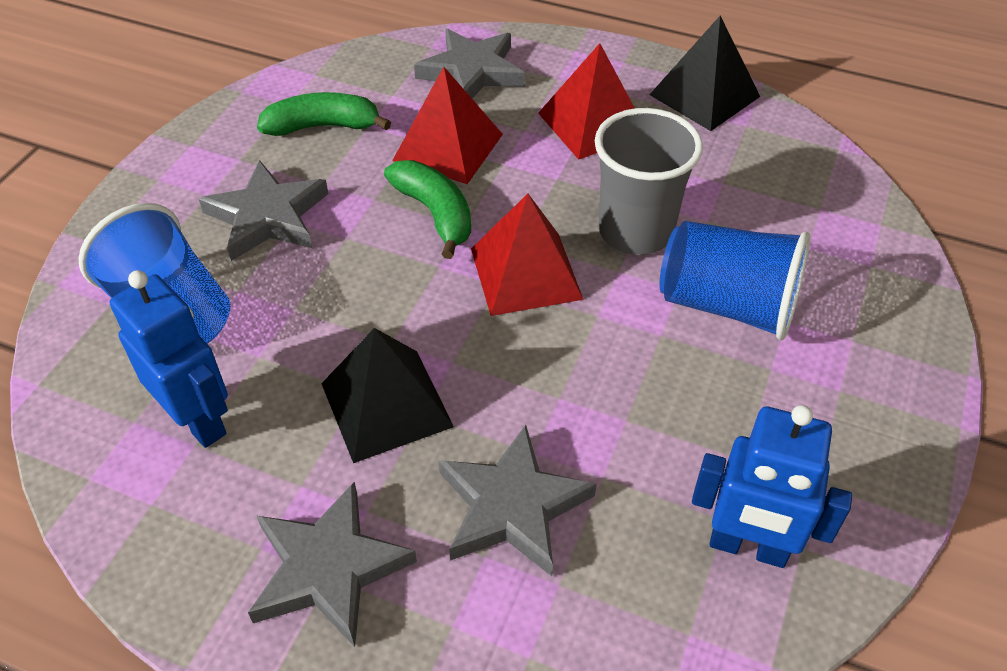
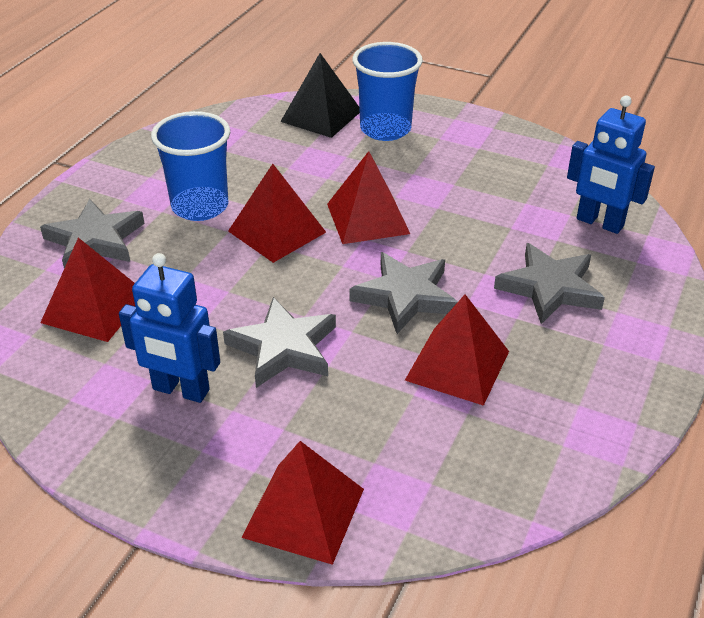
black pyramid: [321,328,454,463] [650,15,760,131] = 2 -> [280,53,360,138] = 1
green banana: [257,92,391,136] [384,160,471,259] = 2 -> none = 0
grey cup: [595,108,703,255] = 1 -> none = 0
red pyramid: [392,67,503,184] [471,194,584,316] [538,43,635,160] = 3 -> [40,238,135,342] [228,164,326,263] [241,441,364,565] [327,151,410,244] [405,294,509,406] = 5

